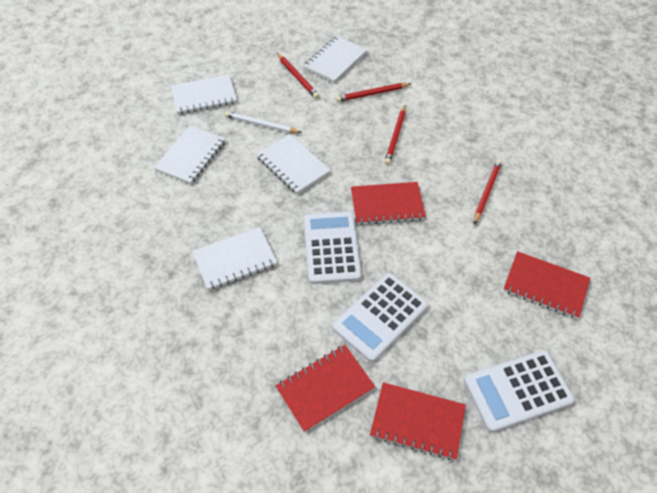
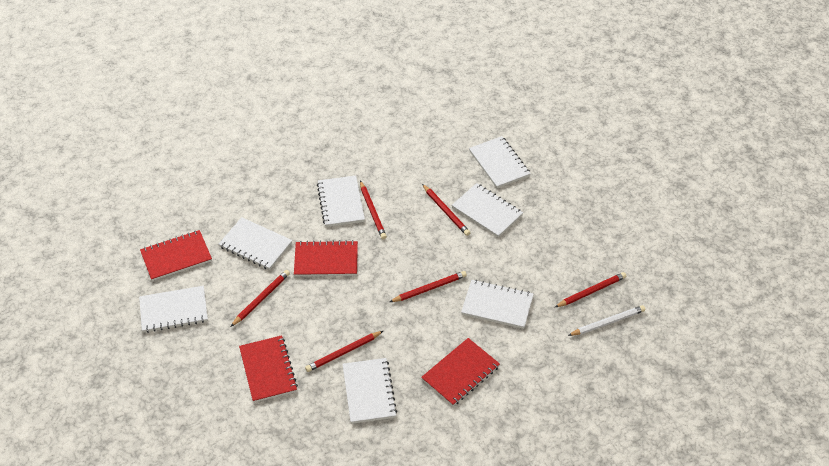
red pencil: [277,53,319,99] [336,83,411,102] [384,105,406,165] [474,159,502,224] = 4 -> [231,270,290,326] [305,331,383,372] [360,181,387,239] [390,271,467,302] [422,184,470,236] [555,272,626,307] = 6
white calculator: [304,211,361,284] [332,273,428,362] [464,350,575,432] = 3 -> none = 0
white notebook: [154,126,225,184] [171,74,237,114] [192,227,277,291] [256,134,331,194] [304,36,367,83] = 5 -> [139,286,208,333] [218,217,292,270] [317,175,365,227] [342,358,397,424] [452,183,523,238] [461,279,534,329] [469,136,531,188] = 7

